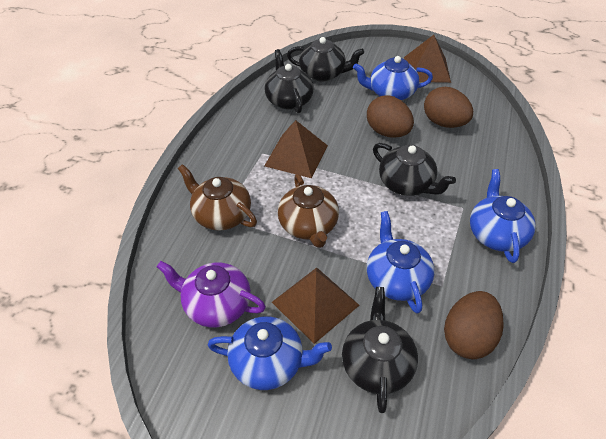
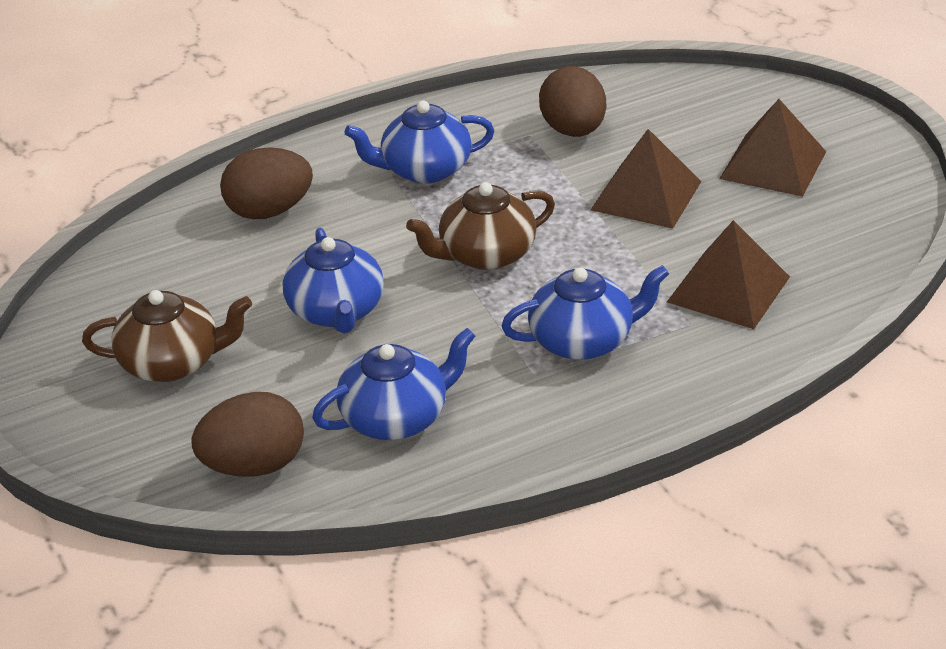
black teapot: [264,49,314,113] [287,37,364,82] [342,287,418,413] [373,143,456,196] = 4 -> none = 0
purple teapot: [157,261,266,327] = 1 -> none = 0

